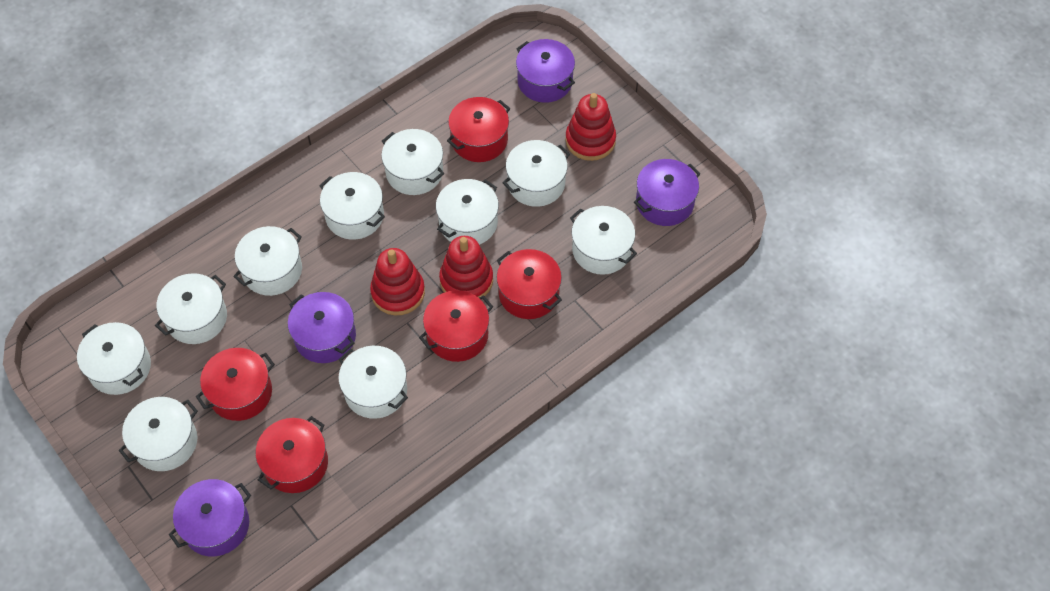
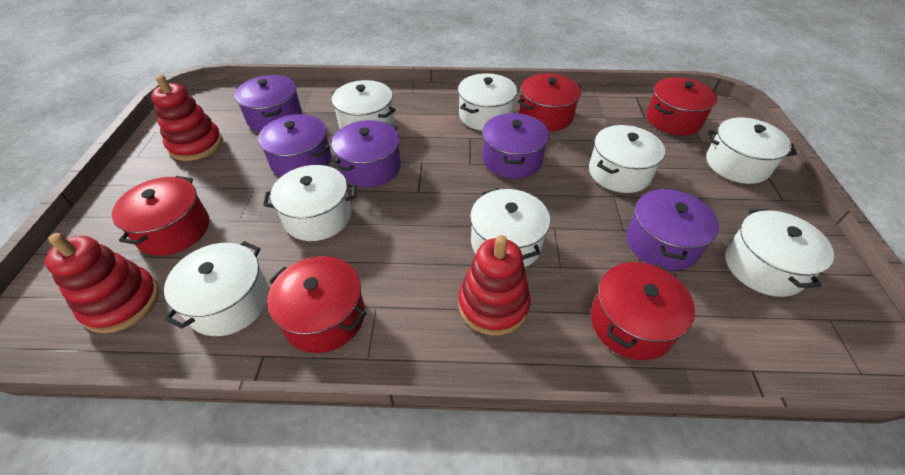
purple pot: [169,479,251,556] [288,292,356,363] [516,39,575,103] [634,159,701,226] = 4 -> [235,75,302,132] [258,114,331,177] [332,120,401,187] [482,113,549,179] [626,188,719,271] = 5
white pot: [77,322,151,395] [119,397,198,471] [155,273,227,344] [233,226,302,296] [319,172,385,240] [339,346,408,419] [381,129,444,195] [436,179,499,245] [503,140,570,207] [570,206,637,275] = 10 -> [164,241,269,336] [263,165,356,241] [332,80,396,129] [458,73,517,131] [470,188,550,267] [589,125,665,193] [706,118,797,184] [725,209,834,297] = 8

